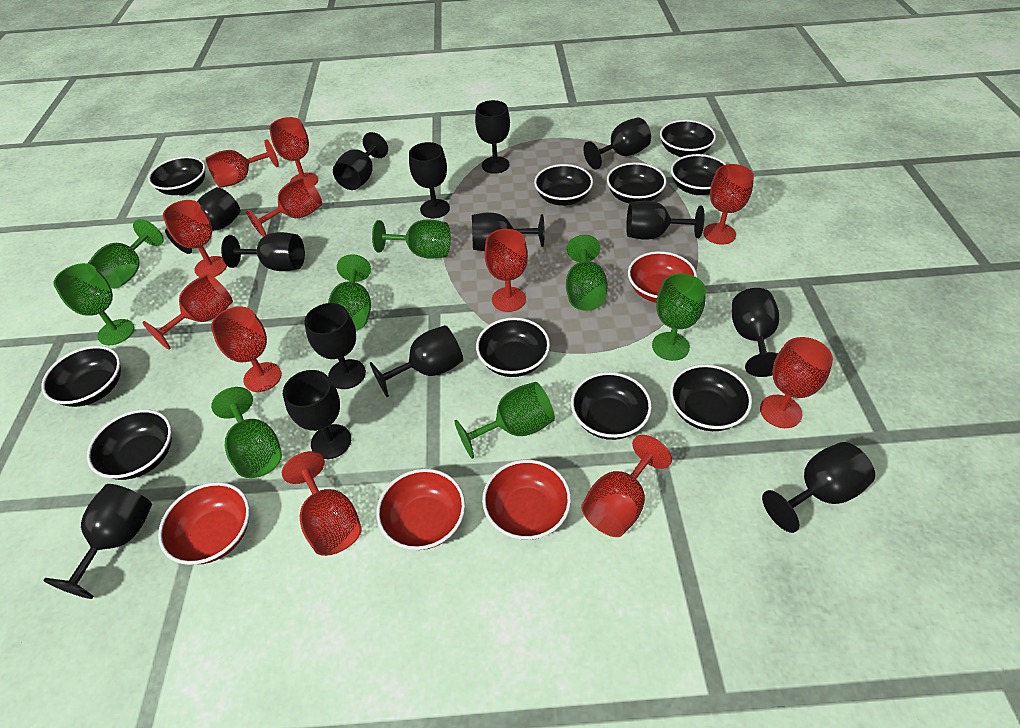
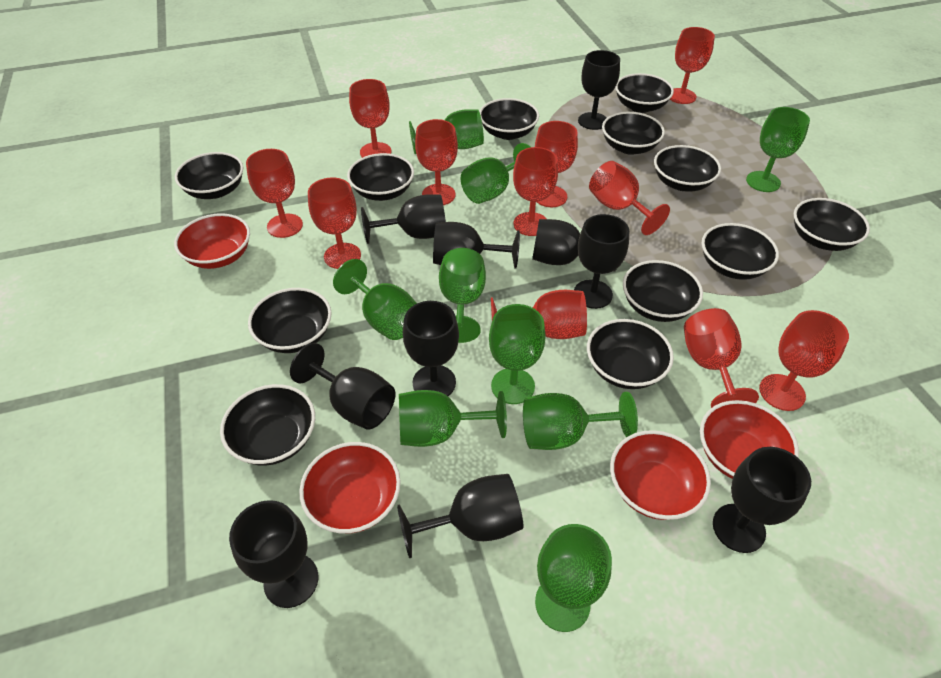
black bowl: [41,346,121,407] [87,409,172,480] [148,156,206,195] [476,317,550,377] [534,164,593,206] [571,372,652,440] [607,162,667,203] [660,120,716,157] [670,364,752,431] [671,154,727,195] = 10 -> [175,152,243,199] [220,384,315,466] [248,288,332,353] [347,153,414,201] [479,98,539,140] [587,319,674,389] [602,112,665,155] [615,73,674,113] [623,260,703,322] [654,145,721,192] [702,223,779,280] [794,198,870,251] = 12
black goblet: [43,484,152,599] [165,187,241,254] [221,232,305,271] [283,370,351,459] [304,303,366,389] [333,132,388,190] [370,325,463,397] [409,142,450,218] [472,213,545,251] [475,100,510,174] [583,118,651,170] [626,201,705,240] [732,288,779,377] [762,442,875,533] = 14 -> [229,500,318,608] [290,343,395,430] [361,195,446,244] [397,474,524,558] [403,301,459,396] [433,222,520,268] [532,219,616,272] [574,214,629,309] [578,50,620,130] [713,447,811,553] = 10
green goblet: [53,263,134,345] [87,219,164,289] [211,387,282,478] [328,254,371,330] [372,219,451,259] [454,382,555,459] [566,235,608,311] [652,273,706,361] = 8 -> [333,259,417,340] [399,390,507,447] [409,109,484,154] [439,248,486,343] [461,143,530,204] [489,304,546,404] [523,392,638,450] [535,524,612,632] [746,107,810,192] = 9

